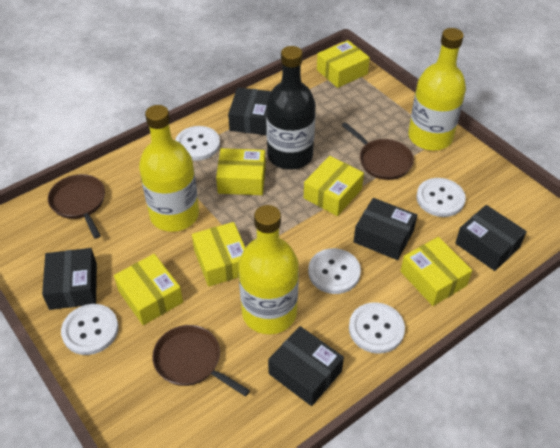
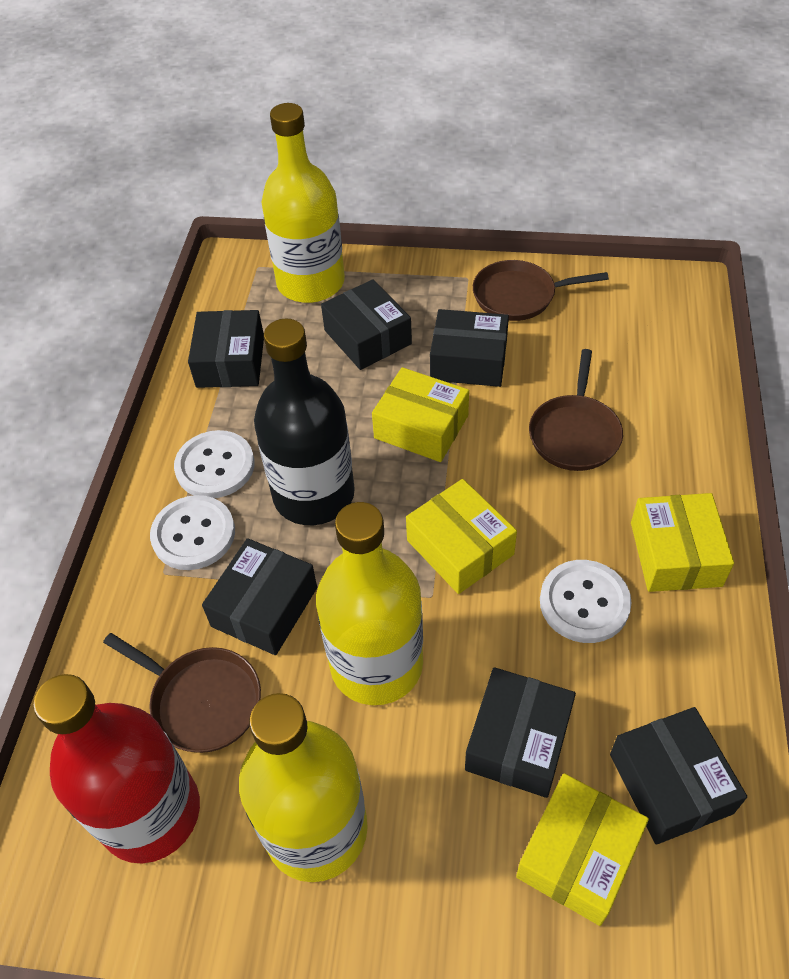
black box: [42,248,97,310] [228,87,271,135] [268,326,344,406] [354,198,417,260] [455,205,527,271] = 5 -> [188,310,264,388] [202,538,317,655] [321,279,412,370] [430,309,509,387] [465,667,576,798] [610,707,747,845] = 6
red bottle: none = 0 -> [33,674,200,863] = 1
white button: [61,304,119,355] [175,126,220,161] [308,248,361,294] [349,302,405,354] [416,178,466,217] = 5 -> [150,495,235,570] [174,430,255,498] [540,560,632,643] = 3
yellow box: [114,254,183,325] [192,222,245,287] [216,148,266,195] [304,156,364,216] [317,40,370,88] [400,237,472,306] = 6 -> [372,367,469,462] [406,479,517,594] [516,773,649,926] [631,493,734,592] = 4

